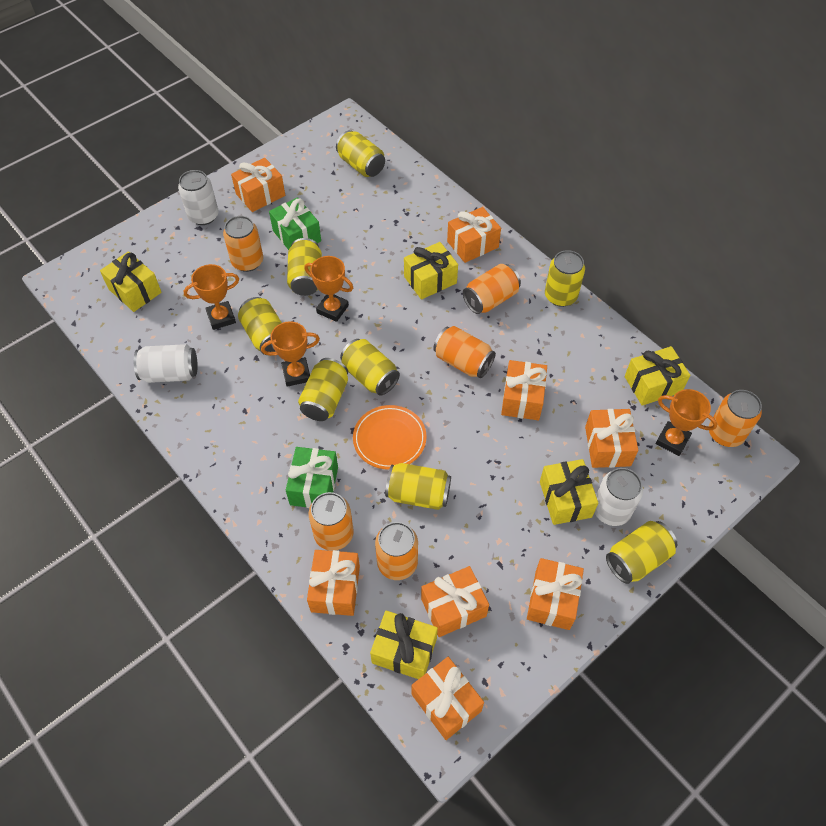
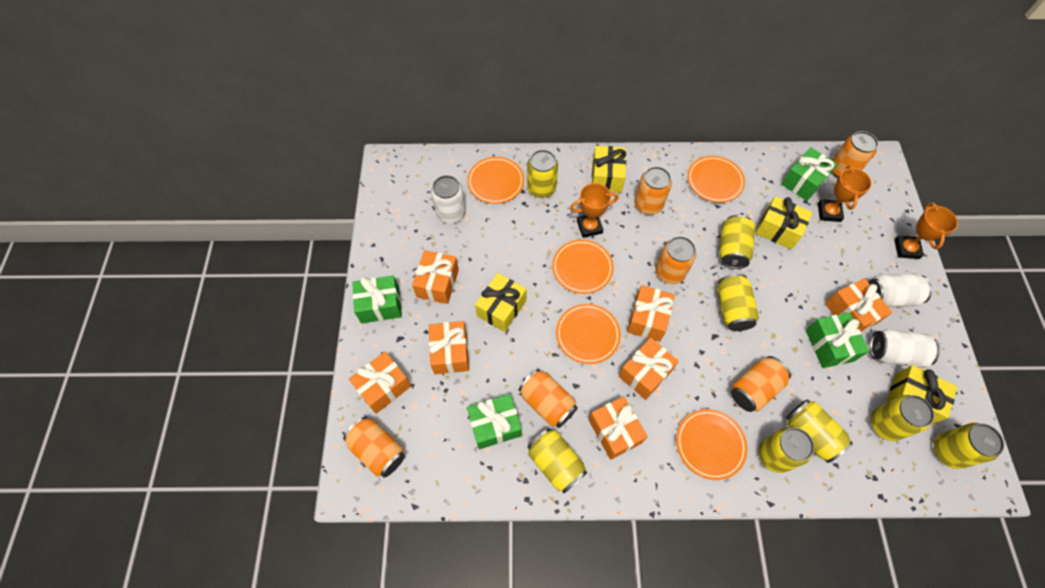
green gift: [269,197,321,250] [286,447,338,508] = 2 -> [352,275,402,324] [467,394,522,449] [781,147,837,201] [805,313,869,368] = 4
orange gift: [231,158,285,212] [307,550,360,616] [412,657,484,740] [421,566,489,637] [447,207,501,263] [501,360,547,420] [527,558,584,630] [585,409,638,468] = 8 -> [349,352,411,414] [412,250,459,304] [429,321,469,374] [589,396,648,460] [619,338,679,400] [627,285,675,342] [825,279,892,332] = 7
orange plate: [353,405,426,470] = 1 -> [467,157,524,204] [552,239,614,294] [556,304,621,364] [676,409,747,480] [687,156,745,203] = 5
orange trophy: [184,264,239,330] [261,321,320,387] [304,256,353,322] [655,389,717,456] = 4 -> [570,183,618,238] [818,165,872,222] [894,203,958,259] = 3
yellow gift: [100,251,162,312] [370,611,438,679] [404,242,458,299] [540,459,598,525] [625,346,690,406] = 5 -> [475,273,526,332] [592,146,626,193] [755,196,813,250] [886,365,957,425] = 4

